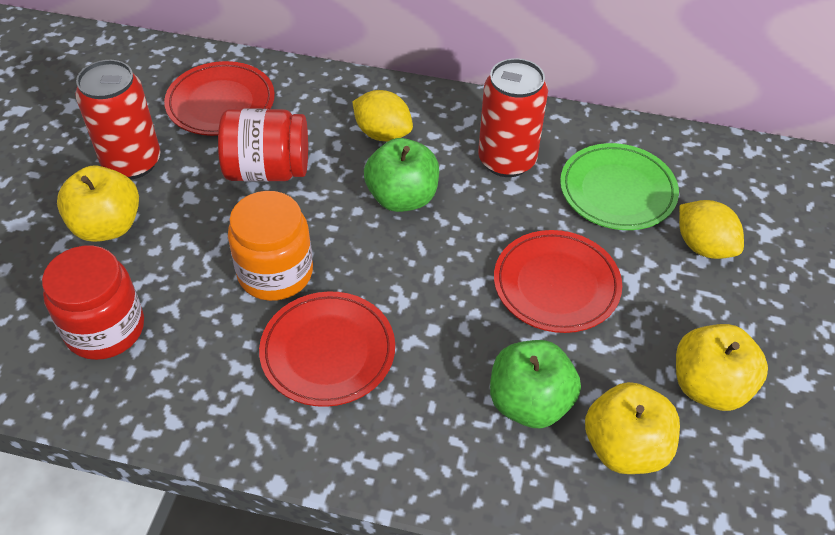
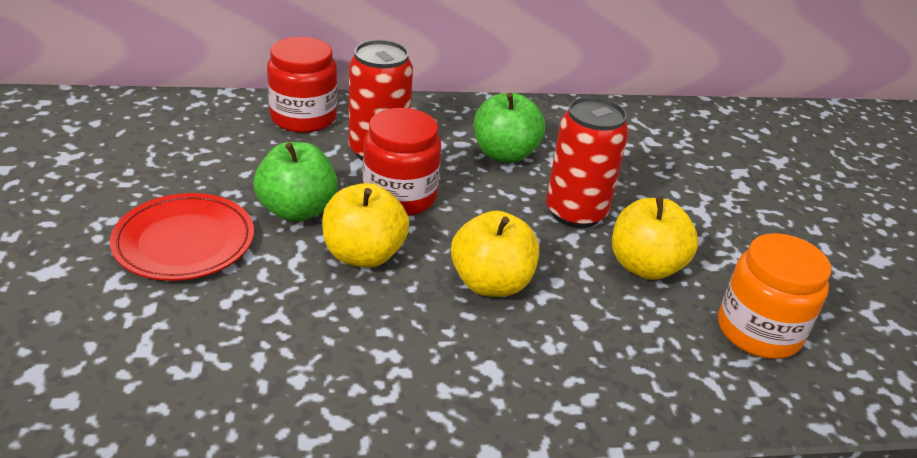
green plate: [560,143,679,230] = 1 -> none = 0
red plate: [164,61,275,136] [259,292,395,407] [494,230,622,333] = 3 -> [110,193,254,281] = 1
yellow lemon: [352,90,413,142] [679,200,744,259] = 2 -> none = 0

